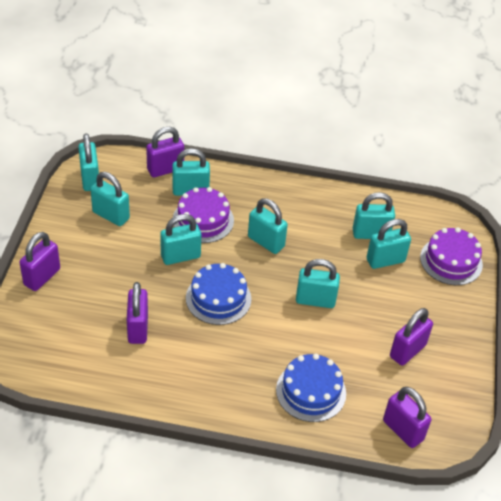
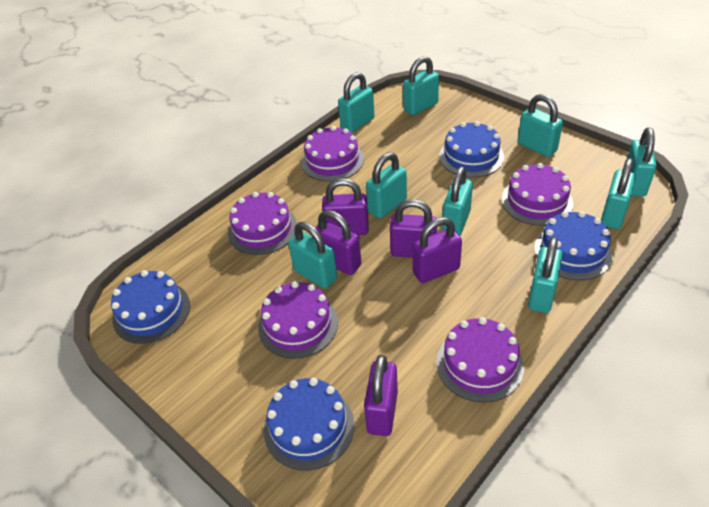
blue cake: [186,263,251,325] [276,354,346,422] = 2 -> [111,270,190,344] [264,378,354,470] [439,121,504,177] [534,211,613,280] = 4
purple cake: [173,187,234,243] [420,227,483,285] = 2 -> [228,192,297,255] [258,281,338,359] [301,126,364,181] [436,317,524,402] [502,163,573,226] = 5
turquoise padlock: [78,133,99,191] [90,172,130,226] [160,214,201,265] [172,148,210,196] [248,198,288,254] [296,259,340,308] [353,192,395,239] [367,219,411,269] = 8 -> [288,222,337,289] [338,72,375,133] [366,152,407,219] [403,56,439,115] [442,166,473,236] [518,94,563,157] [528,237,563,313] [601,158,636,229] [627,127,657,197] = 9

